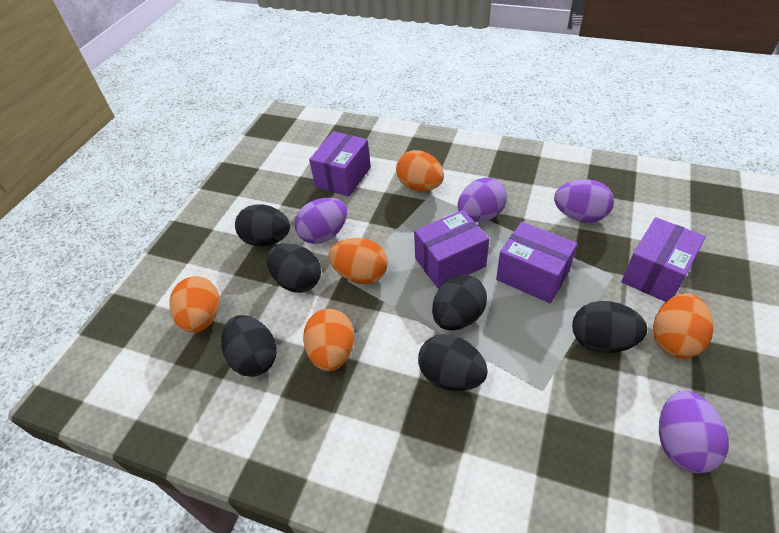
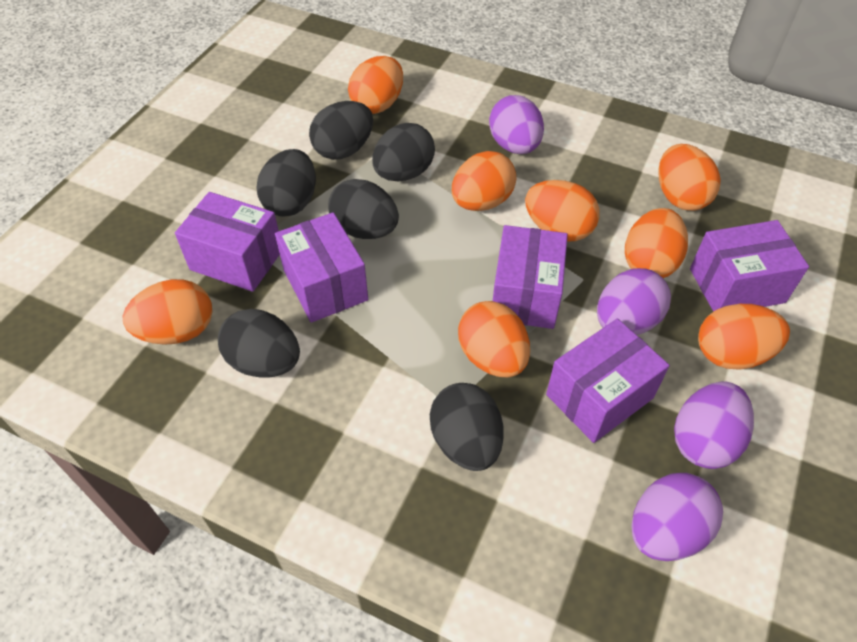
orange egg: [169,276,220,333] [303,309,354,371] [329,238,388,284] [396,150,444,191] [653,293,714,358] = 5 -> [123,279,212,345] [348,56,403,114] [452,151,516,211] [458,301,530,377] [525,180,600,242] [625,208,688,278] [659,144,721,211] [698,304,790,370] = 8
purple box: [309,131,371,197] [414,210,489,289] [496,222,577,303] [621,217,706,302] = 4 -> [175,192,280,292] [275,212,368,323] [493,225,568,329] [546,319,669,443] [690,220,809,312] = 5

